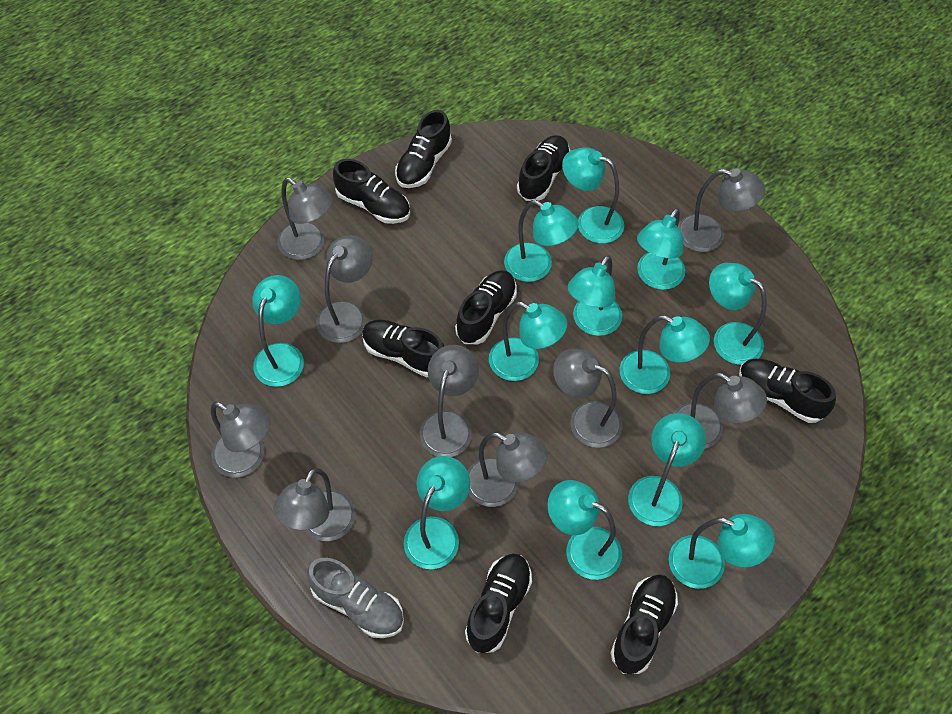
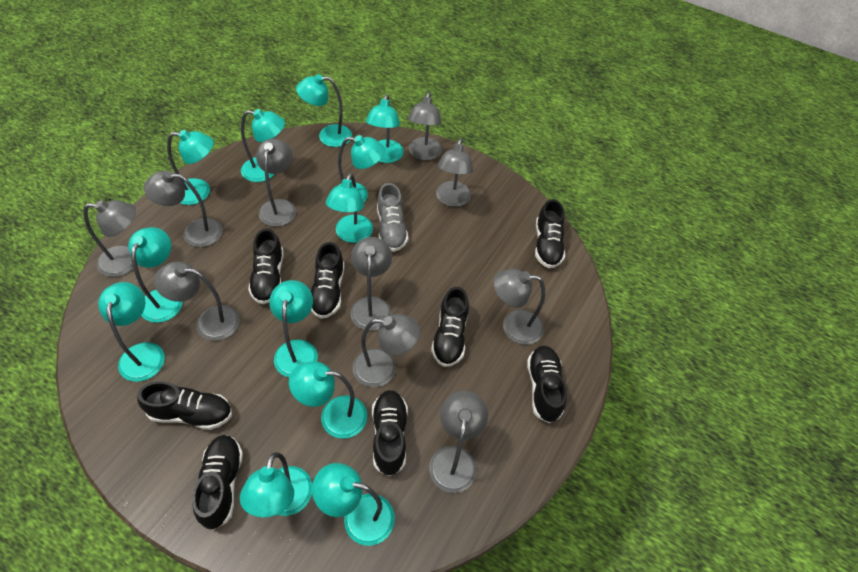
grey lamp: [211,402,271,478] [273,468,356,541] [277,178,333,260] [317,235,373,343] [420,345,479,457] [468,432,548,507] [553,349,623,448] [674,373,767,449] [678,168,765,252] = 9 -> [83,200,136,277] [143,171,223,247] [154,262,240,341] [256,139,296,227] [351,237,392,331] [353,314,420,387] [408,92,442,160] [429,391,488,493] [436,138,473,207] [493,269,545,345] = 10

